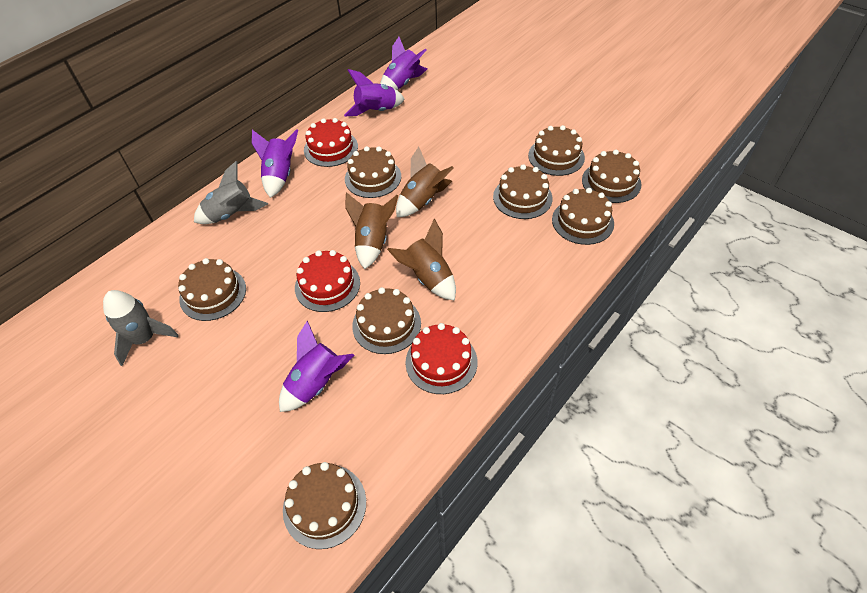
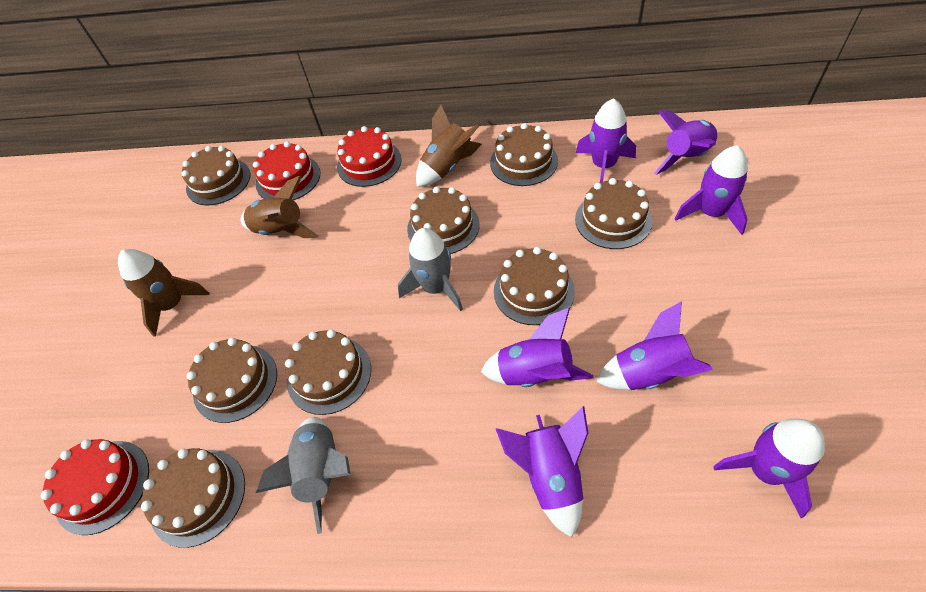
purple rocket: [252,129,298,198] [279,321,354,412] [344,69,405,116] [380,37,427,90] = 4 -> [481,308,593,387] [496,406,588,538] [576,98,636,183] [596,301,713,390] [654,110,718,175] [675,145,748,235] [713,419,825,518] = 7

